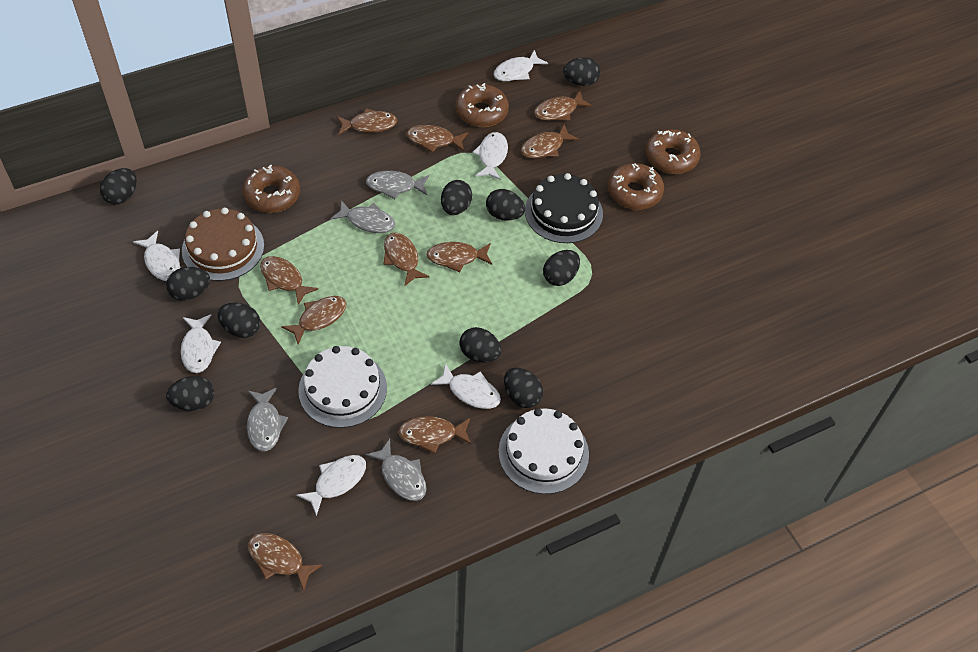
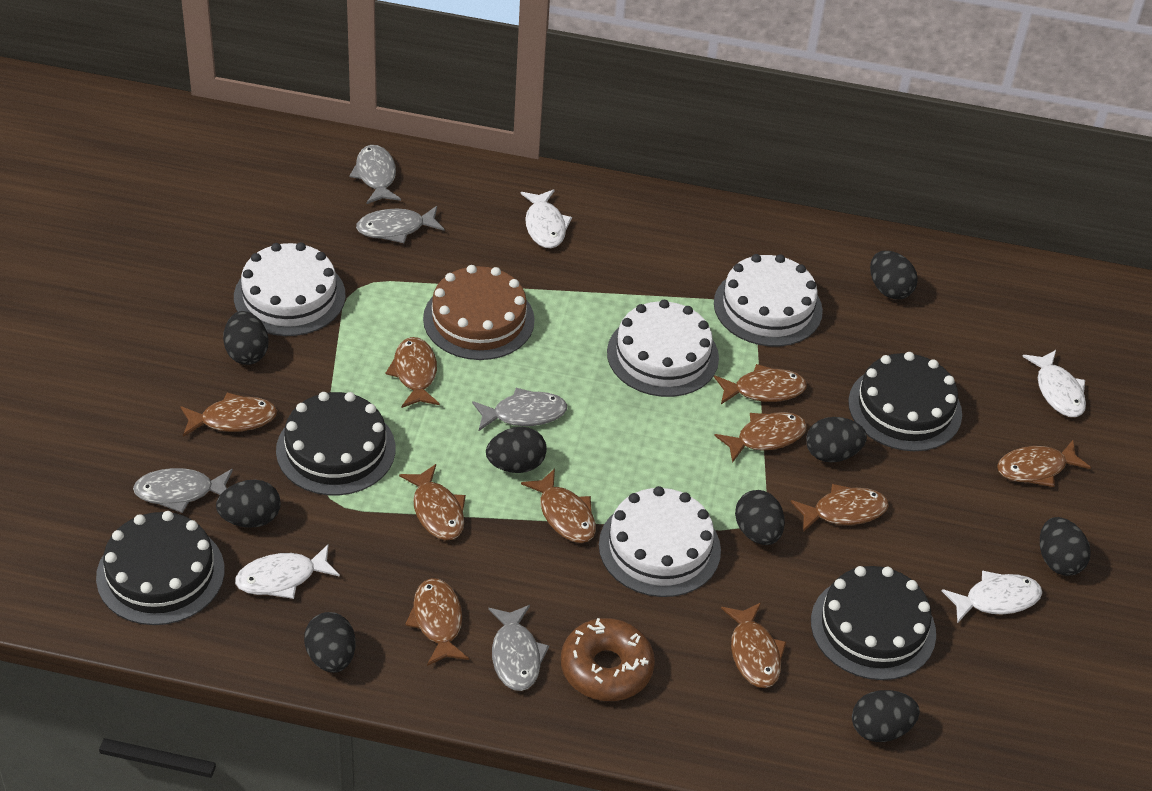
black cake: [525,173,603,243] = 1 -> [96,511,225,625] [276,392,395,495] [811,566,936,680] [848,352,962,451] = 4
black egg: [100,168,137,204] [166,267,210,301] [166,376,214,411] [218,303,260,338] [441,180,472,215] [459,327,501,363] [486,189,525,221] [504,367,543,408] [543,250,580,286] [563,57,600,86] = 10 -> [216,480,280,528] [223,311,269,365] [304,612,356,673] [486,427,547,473] [735,490,785,545] [806,417,867,463] [852,690,920,742] [870,251,918,299] [1040,517,1091,576] = 9
brown donut: [242,164,300,213] [455,83,509,127] [608,163,664,210] [645,129,701,174] = 4 -> [561,618,655,701] = 1
grey fish: [247,388,288,452] [331,200,396,233] [365,439,426,501] [366,171,429,199] = 4 -> [133,468,233,513] [349,145,401,204] [356,206,444,243] [472,388,567,431] [488,605,549,691] = 5
white cake: [298,346,387,428] [498,408,589,494] = 2 -> [234,242,346,336] [599,486,721,597] [607,300,719,397] [714,254,823,346] = 4
white fish: [133,231,180,281] [181,314,221,373] [296,455,366,516] [431,363,501,409] [472,132,508,180] [494,50,548,81] = 6 -> [235,544,340,599] [520,189,572,248] [942,570,1042,624] [1022,350,1086,417] = 4

